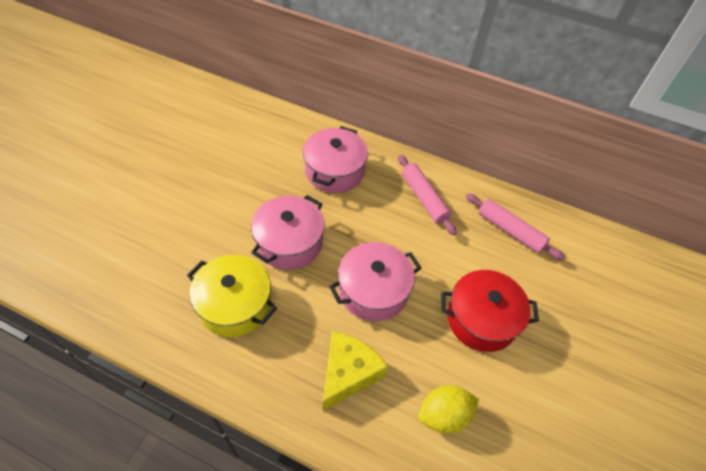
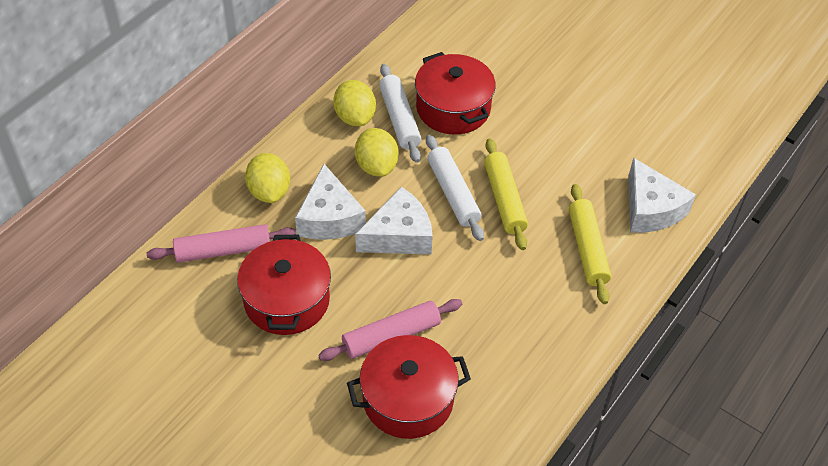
pink pot: [251,195,325,270] [303,126,368,193] [329,242,421,322] = 3 -> none = 0
red pot: [441,270,539,352] = 1 -> [237,235,331,335] [347,335,471,439] [415,52,496,134] = 3
white cheese: none = 0 -> [295,164,366,240] [355,187,433,254] [628,158,696,233] = 3
white rolling pin: none = 0 -> [379,64,421,163] [426,135,484,241] = 2
yellow cheese: [323,331,388,411] = 1 -> none = 0
yellow lemon: [418,385,479,434] = 1 -> [245,153,290,203] [333,80,376,126] [355,128,399,177] = 3
yellow pot: [187,255,277,337] = 1 -> none = 0
yellow rolling pin: none = 0 -> [484,138,528,250] [569,184,611,304] = 2

